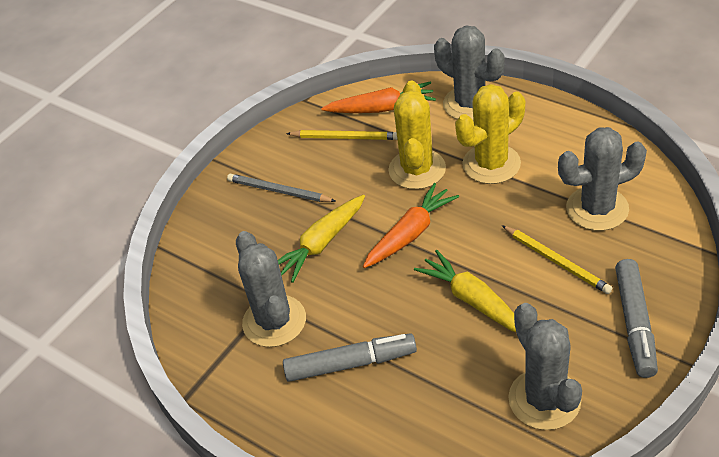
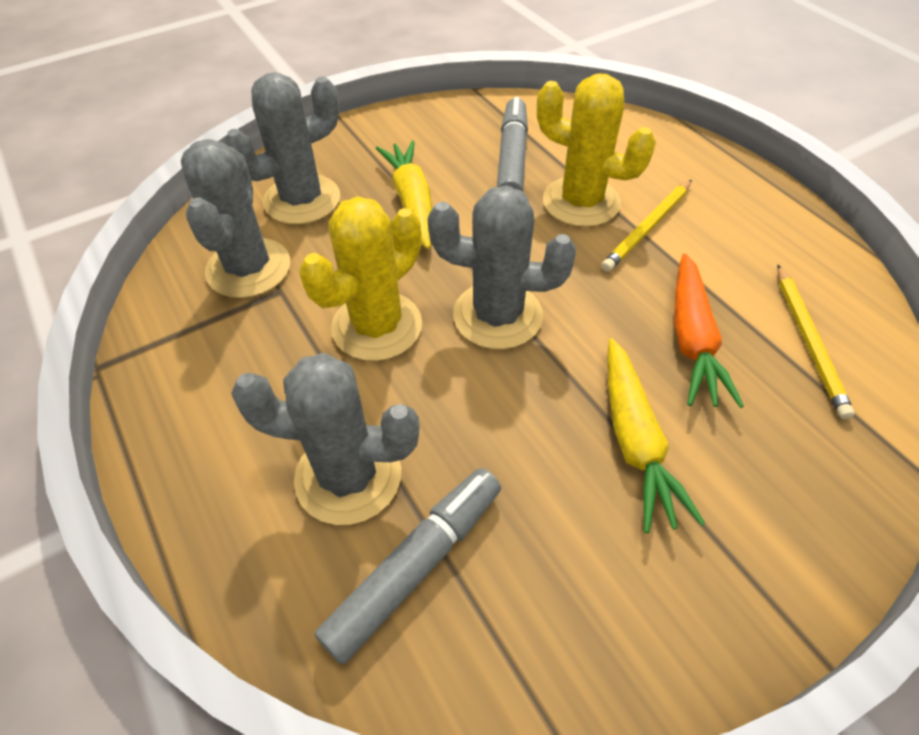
grey pencil: [227,174,336,202] = 1 -> none = 0
orange carrot: [321,82,436,113] [363,183,459,268] = 2 -> [674,253,744,408] = 1

